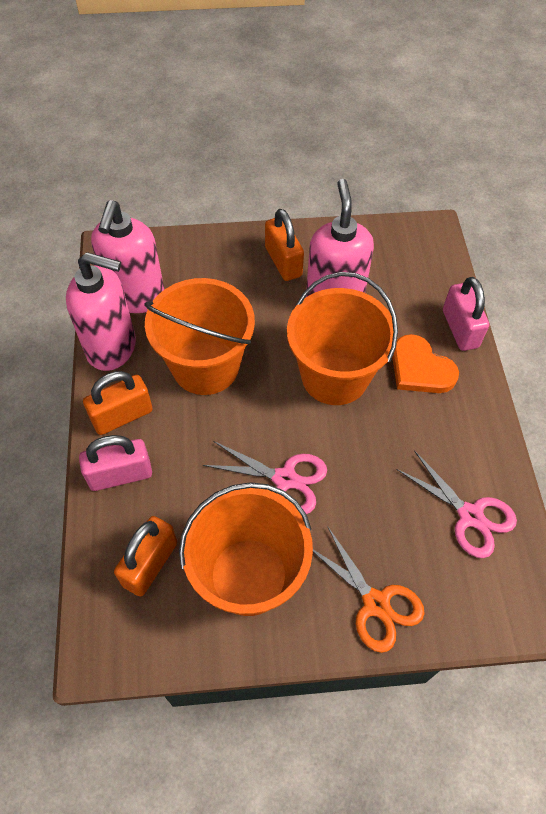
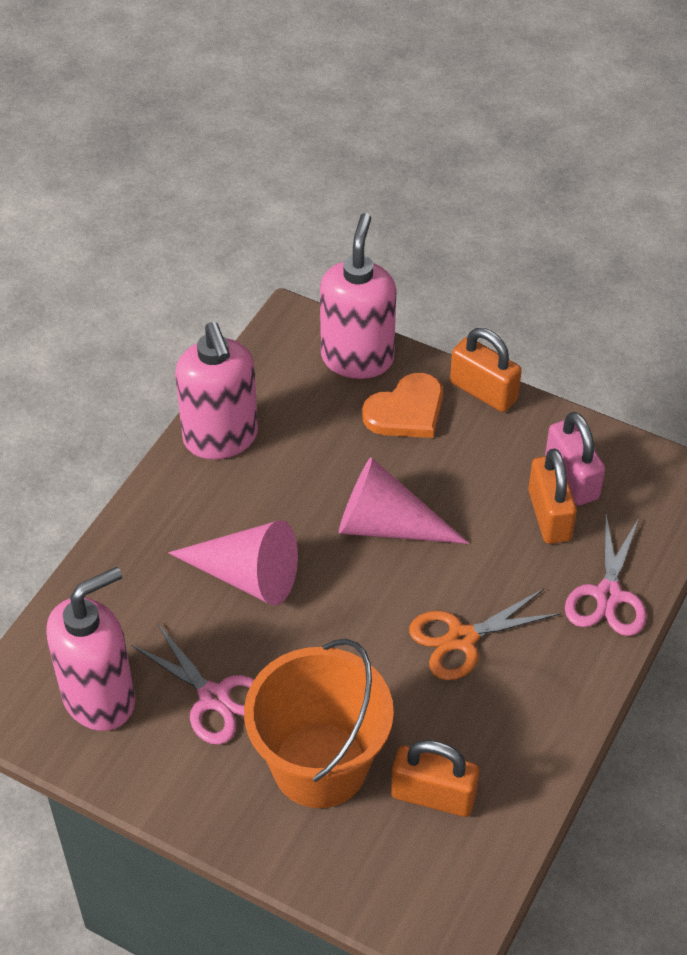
orange bucket: [144,278,255,395] [179,482,313,616] [287,272,398,405] = 3 -> [244,639,394,808] = 1
pink cone: none = 0 -> [168,520,298,605] [339,457,469,544] = 2
pink padlock: [79,435,152,491] [443,277,489,351] = 2 -> [545,412,605,505] = 1

